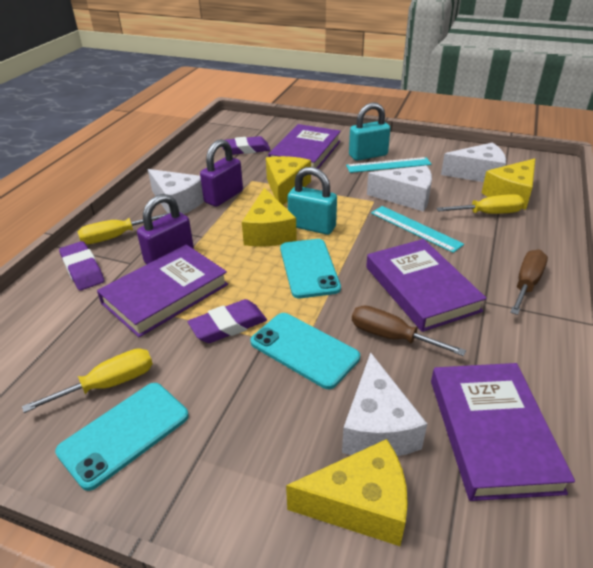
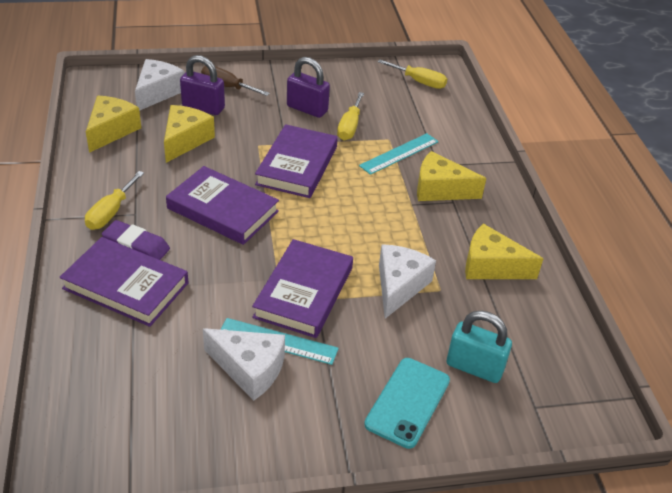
brown screwdriver: [352,305,466,356] [510,249,548,315] = 2 -> [201,66,270,96] = 1
purple eraser: [59,241,104,291] [188,299,267,343] [222,136,270,155] = 3 -> [102,220,170,260] = 1
turquoise padlock: [288,167,337,235] [349,102,391,161] = 2 -> [447,311,512,383] = 1
turquoise phone: [55,383,189,491] [250,313,360,389] [280,239,341,298] = 3 -> [364,358,450,449] = 1
white cheese: [148,169,204,214] [342,352,427,456] [367,165,432,212] [441,142,506,182] = 4 -> [135,59,184,111] [203,328,285,401] [379,244,436,319] = 3

